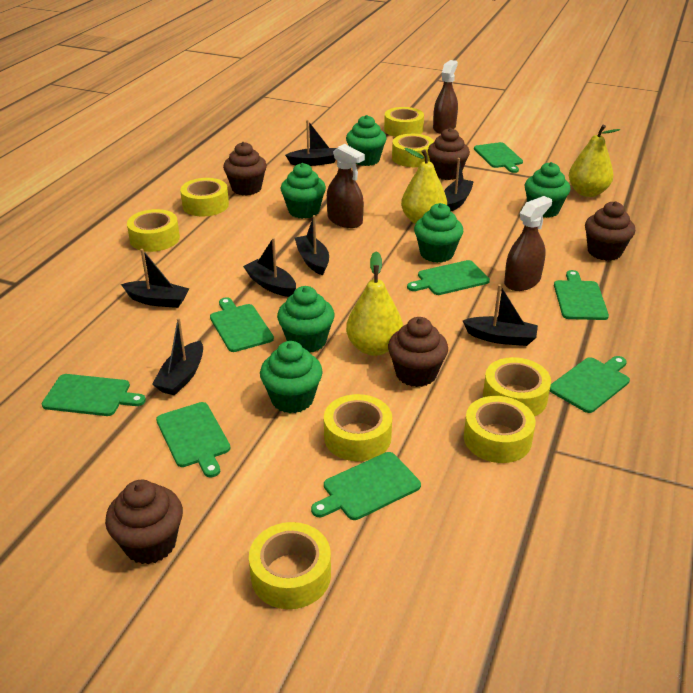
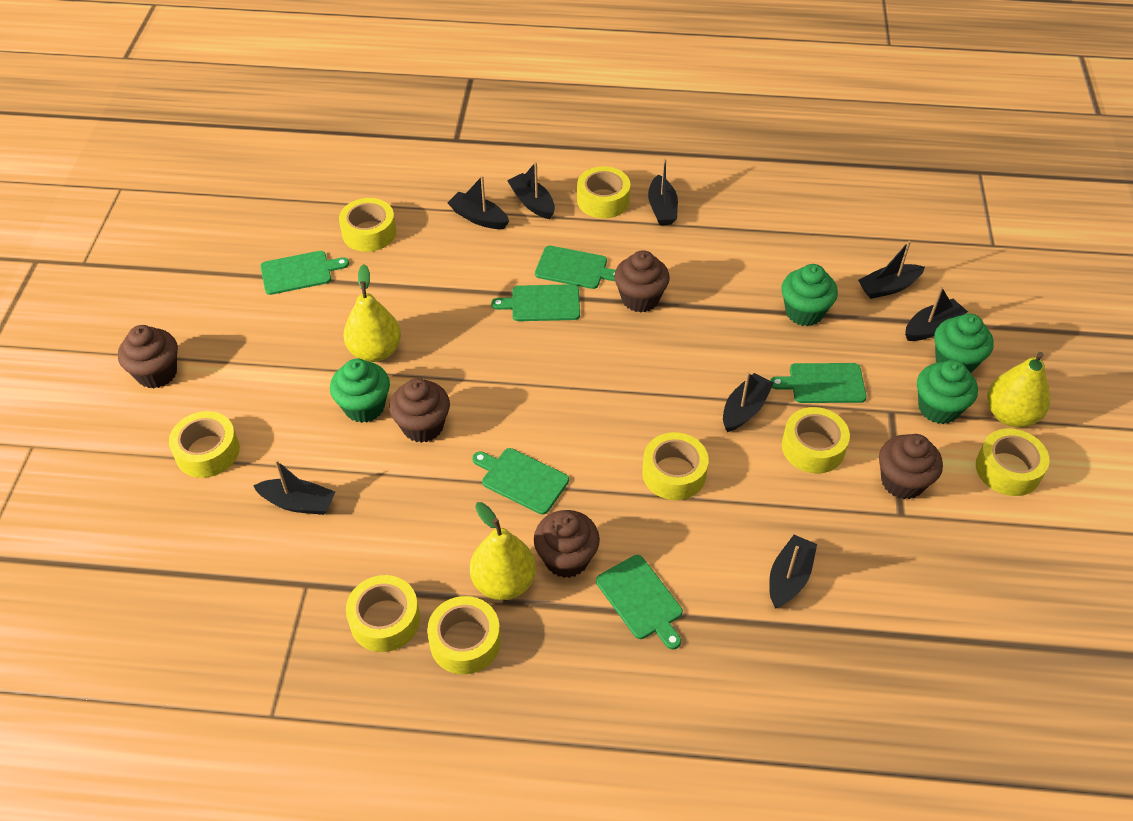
black boat: [121,249,189,308] [152,318,203,396] [243,238,296,297] [285,120,336,166] [295,215,329,275] [444,158,474,211] [463,284,538,346] = 7 -> [253,460,335,515] [448,176,509,229] [507,162,555,219] [648,159,678,225] [723,372,774,432] [769,535,817,609] [858,241,925,299] [905,287,968,341] = 8
brown spray bottle: [327,144,365,228] [433,60,458,134] [504,196,552,291] = 3 -> none = 0
green cupcake: [260,341,323,413] [277,286,335,352] [280,163,326,219] [346,115,387,166] [414,203,463,263] [525,162,571,218] = 6 -> [330,359,390,423] [782,264,838,326] [917,360,978,424] [934,313,994,373] = 4
green cutting board: [42,374,146,416] [156,402,231,477] [210,297,274,352] [311,452,421,520] [407,260,490,295] [474,142,523,173] [550,356,630,413] [554,270,609,320] = 8 -> [260,251,349,295] [472,448,569,515] [491,284,580,321] [535,246,616,289] [596,555,683,649] [770,363,867,403] = 6

